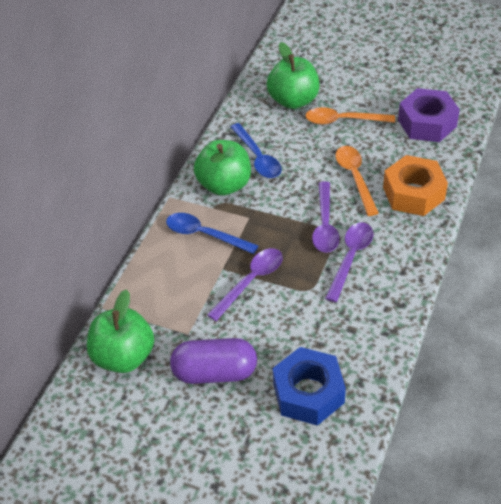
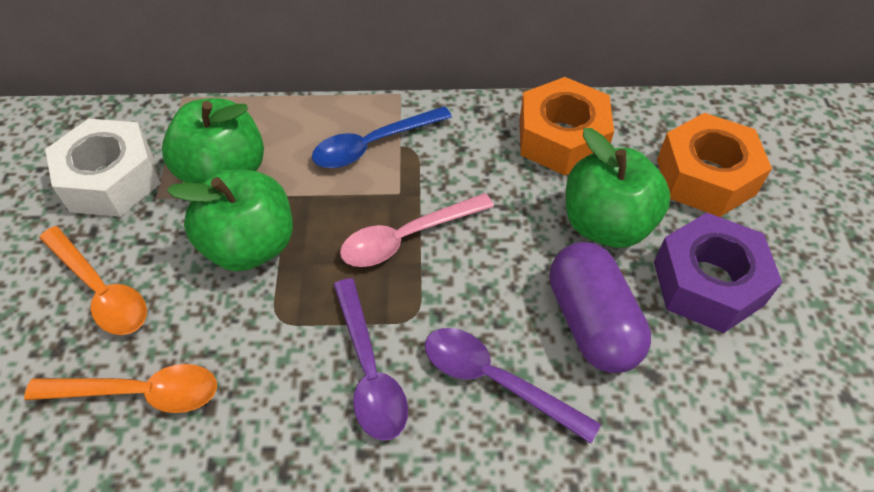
blue nut: [273,347,346,426] = 1 -> none = 0
blue spoon: [166,213,259,254] [230,123,282,178] = 2 -> [312,106,452,168] = 1
orange nut: [383,155,448,216] = 1 -> [520,77,614,175] [657,113,772,217] = 2
pink spoon: none = 0 -> [340,193,494,267] = 1
purple spoon: [207,248,283,321] [312,182,340,253] [325,222,373,302] = 3 -> [333,278,408,441] [425,328,601,444] = 2
white nut: none = 0 -> [45,119,161,217] = 1

